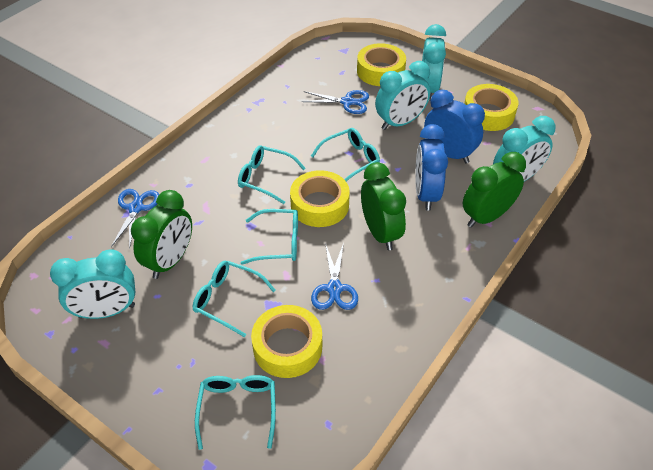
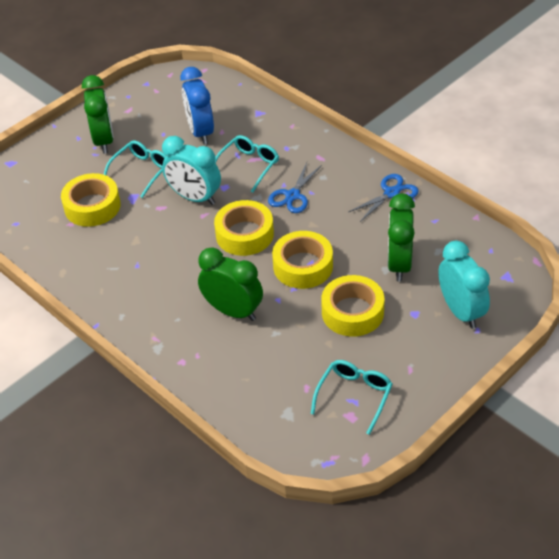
blue clock: [415,124,448,211] [424,90,485,163] = 2 -> [180,67,214,145] = 1
blue scissors: [111,189,159,249] [301,90,369,114] [311,243,358,310] = 3 -> [268,162,322,213] [349,174,419,222] = 2
turquoise clock: [50,249,135,319] [375,61,430,130] [422,24,446,101] [493,116,556,181] = 4 -> [162,136,221,205] [438,241,490,329] = 2
turquoise glasses: [193,261,275,337] [195,375,276,450] [238,145,306,204] [241,209,298,265] [311,128,380,181] = 5 -> [103,140,166,198] [215,135,279,193] [311,360,392,435] = 3

